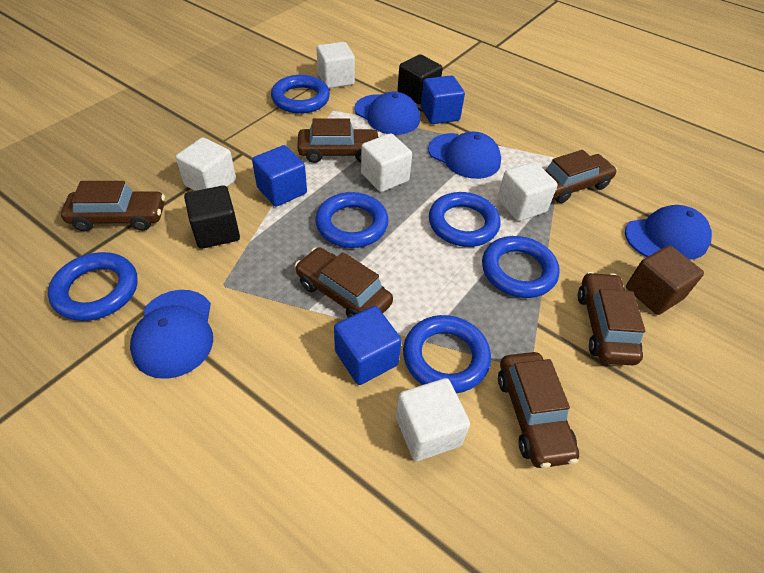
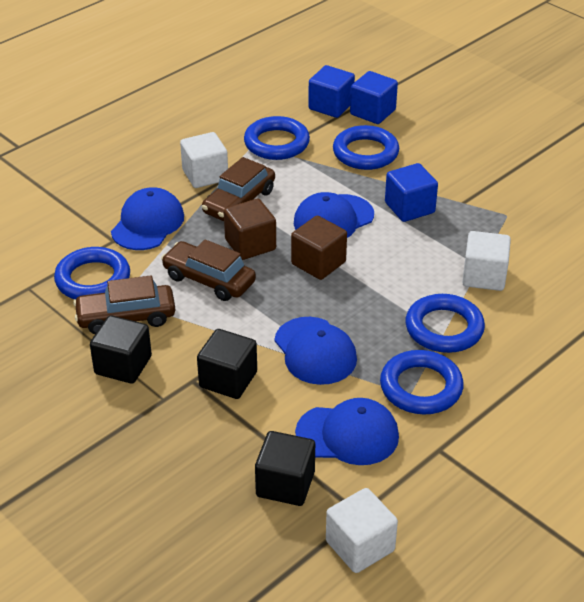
black cube: [184,185,240,249] [398,54,443,104] = 2 -> [90,315,152,384] [197,329,257,399] [255,431,315,506] = 3
blue ring: [48,252,138,321] [271,75,330,114] [315,192,389,248] [403,315,491,393] [429,192,501,247] [482,236,559,298] = 6 -> [54,247,130,300] [244,116,310,160] [333,125,399,170] [380,350,464,414] [405,294,485,353] = 5
brown car: [61,181,165,231] [295,247,393,318] [297,118,380,163] [498,352,579,468] [545,150,617,203] [578,272,645,365] = 6 -> [73,276,175,334] [161,239,256,301] [202,157,275,221] = 3
brown cube: [626,245,704,315] = 1 -> [224,199,276,260] [291,216,347,280] = 2
white cube: [176,137,236,191] [317,42,355,88] [361,133,412,192] [396,378,470,461] [497,162,558,221] = 5 -> [180,132,228,188] [326,488,398,573] [462,231,511,291] = 3

